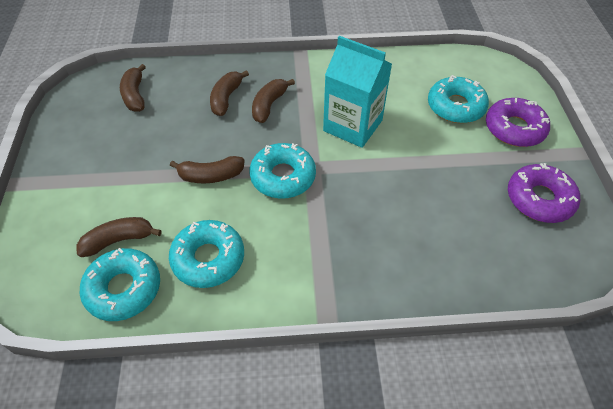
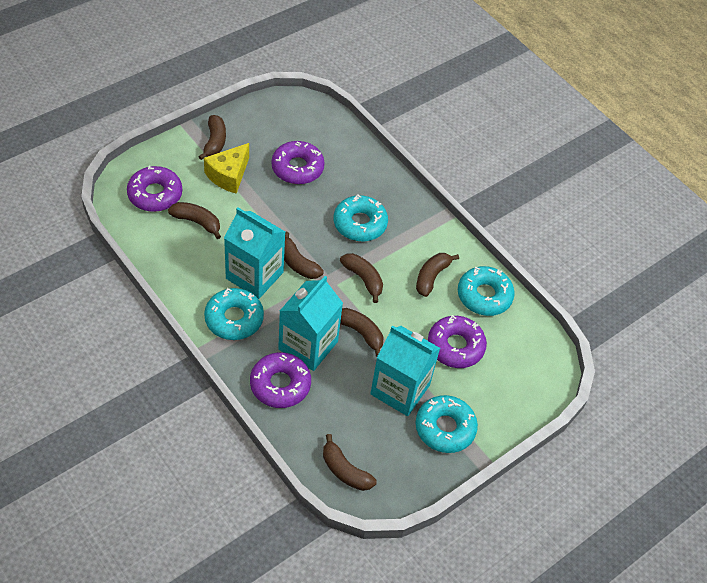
brown banana: [76,217,162,257] [120,64,146,112] [170,156,245,183] [210,70,249,116] [252,79,295,123] = 5 -> [168,202,221,239] [198,115,226,160] [284,232,324,279] [323,434,377,491] [340,253,383,303] [340,308,383,357] [416,253,459,297] = 7
purple donut: [486,98,550,147] [508,163,580,223] = 2 -> [127,165,182,212] [250,352,311,408] [271,141,325,184] [428,315,487,368] = 4
turquoise carton: [323,36,392,148] = 1 -> [224,207,285,299] [278,276,343,371] [370,325,440,416] = 3
yellow cheese: none = 0 -> [204,143,249,194] = 1

